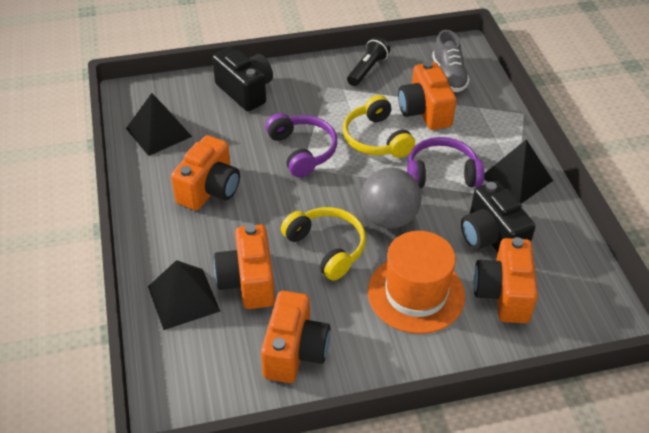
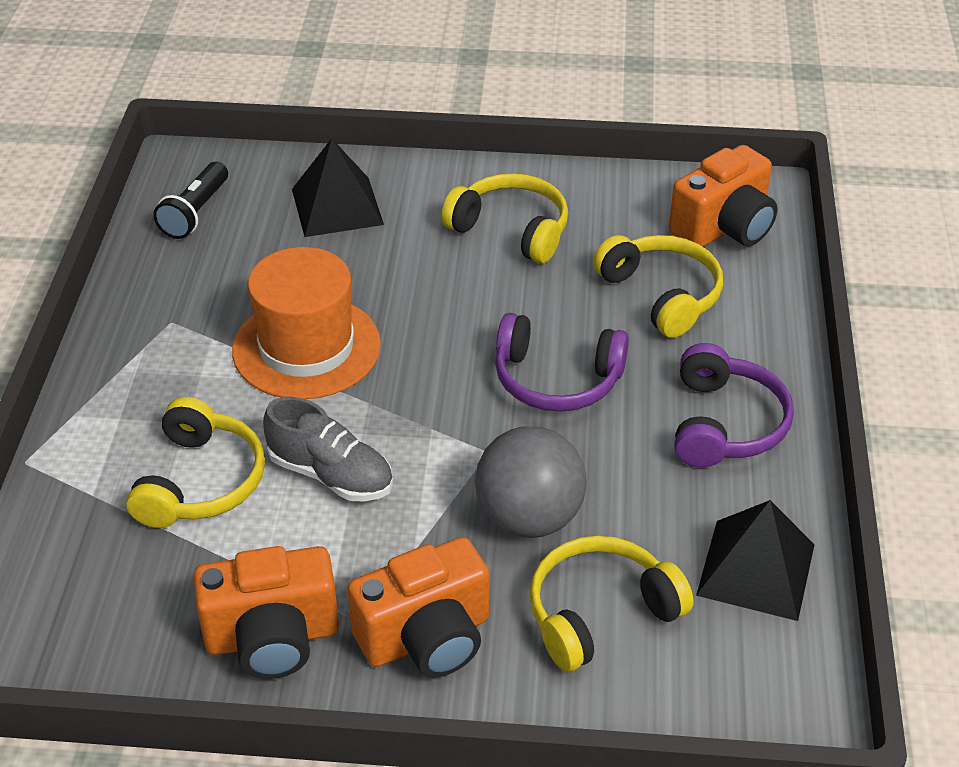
black camera: [212,47,273,111] [461,181,535,252] = 2 -> none = 0
black pyramid: [126,93,192,156] [148,260,221,330] [484,139,553,204] = 3 -> [292,138,384,237] [696,500,815,621] = 2
orange camera: [171,135,240,211] [214,224,275,309] [261,291,330,383] [398,61,456,130] [473,237,538,323] = 5 -> [194,546,339,679] [347,537,489,678] [669,145,778,247] = 3
yellow headphones: [281,207,366,280] [343,95,415,158] = 2 -> [126,397,265,528] [441,173,568,263] [529,536,694,672] [593,235,723,338] = 4

